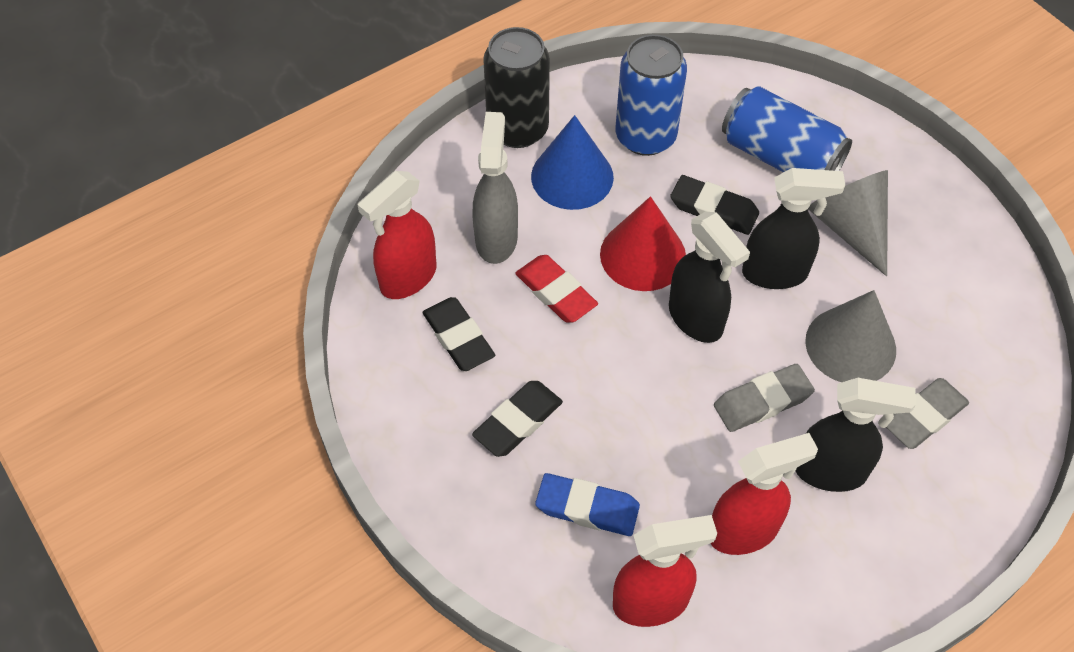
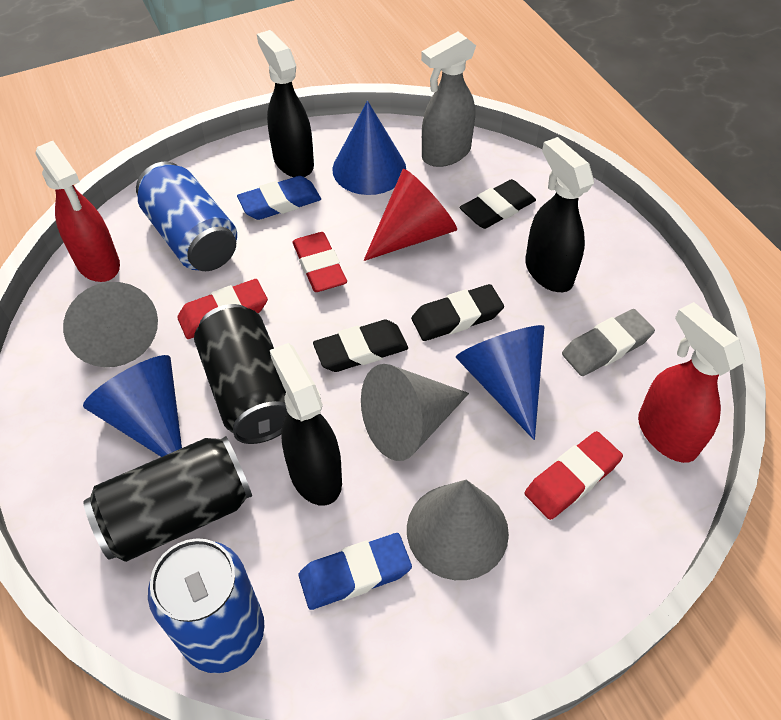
black can: [483,27,550,148] = 1 -> [84,436,252,562] [194,304,288,444] = 2
blue cone: [531,115,614,210] = 1 -> [83,355,182,457] [332,101,406,195] [456,325,544,440] = 3
blue eraser: [535,473,640,536] = 1 -> [237,176,321,220] [299,533,412,610] = 2
grey cone: [805,290,896,382] [808,170,888,276] = 2 -> [63,282,158,367] [361,364,469,461] [407,480,509,580] = 3
grey eraser: [714,364,815,432] [886,378,969,449] = 2 -> [562,309,655,376] = 1
red eraser: [515,255,598,323] = 1 -> [177,279,268,339] [293,232,347,292] [525,431,623,520] = 3
red spray bottle: [358,171,436,299] [613,515,717,627] [710,433,818,555] = 3 -> [36,141,120,282] [638,302,745,463] = 2

